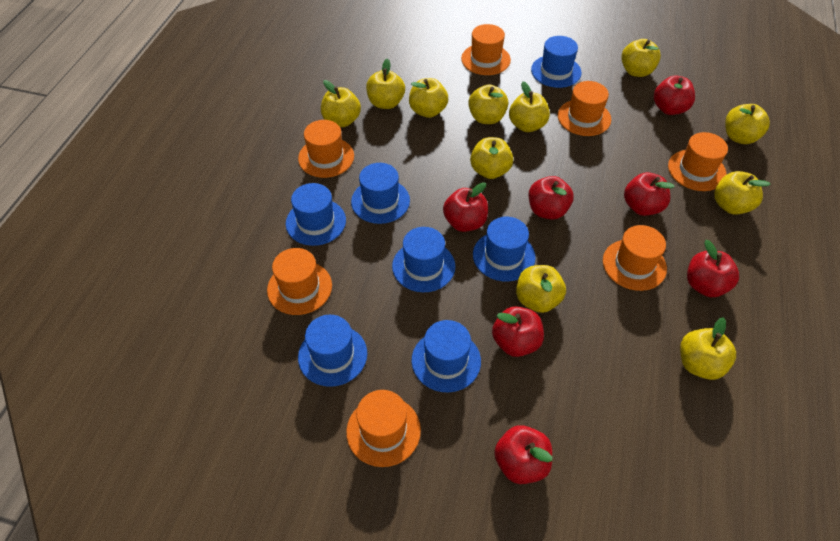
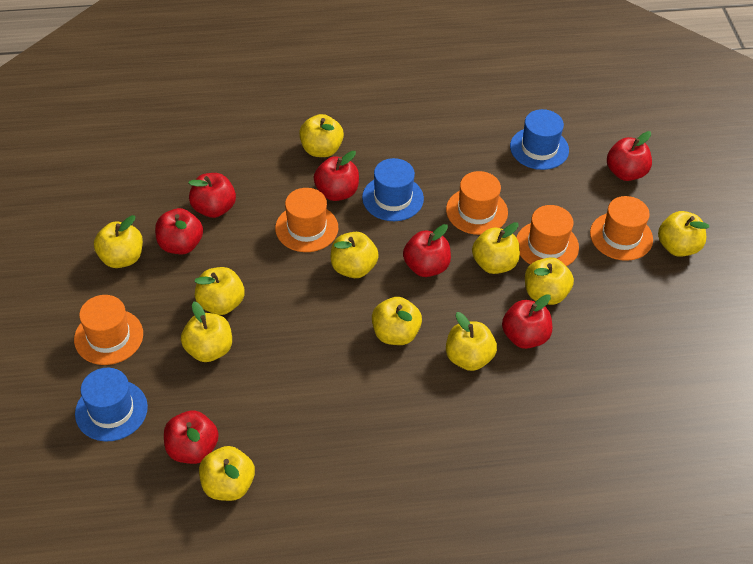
blue hat: [286,183,346,246] [298,315,367,387] [351,163,410,224] [392,227,455,292] [411,320,481,392] [473,217,536,281] [531,36,582,88] = 7 -> [75,368,148,442] [362,158,424,221] [510,109,569,170] = 3
orange hat: [267,248,332,315] [298,120,354,178] [346,390,421,467] [461,24,511,75] [558,81,611,136] [603,225,667,291] [668,132,728,191] = 7 -> [74,295,143,365] [275,188,338,252] [446,171,508,235] [516,205,579,266] [590,196,653,261] = 5

